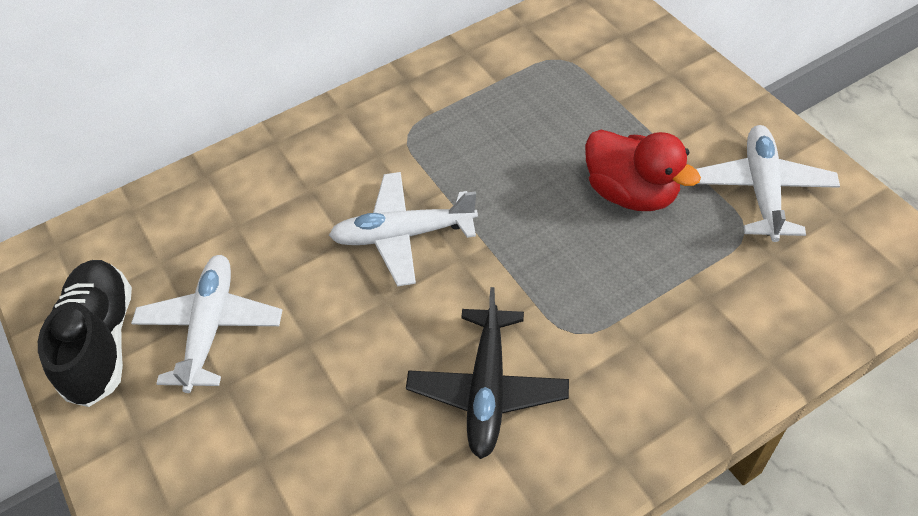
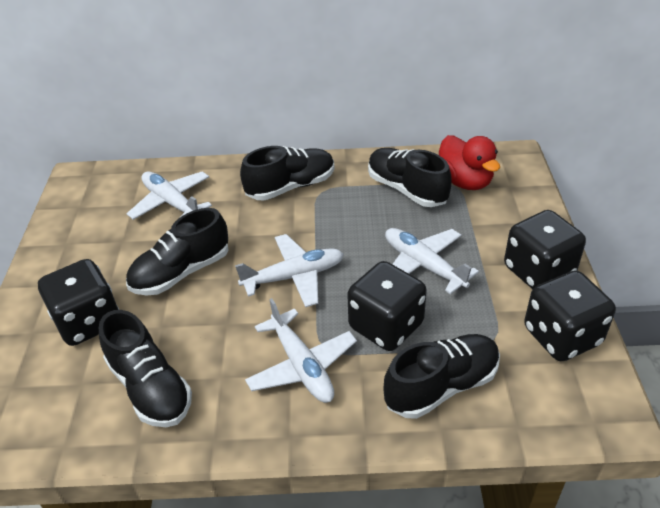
black dice: none = 0 -> [38,259,119,346] [347,261,427,351] [504,210,586,289] [524,271,616,361] = 4
black plane: [406,287,569,459] = 1 -> none = 0
black shoe: [38,260,132,407] = 1 -> [99,310,192,427] [126,208,229,296] [240,146,335,200] [368,148,452,207] [383,334,500,419] = 5
white plane: [131,255,282,393] [329,172,478,286] [696,125,840,242] = 3 -> [126,171,212,220] [235,234,344,307] [245,298,357,403] [385,228,479,295] = 4

